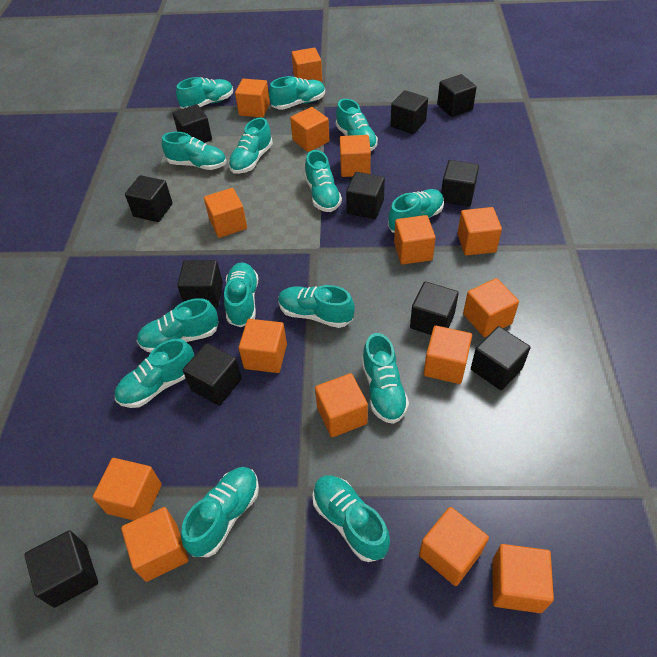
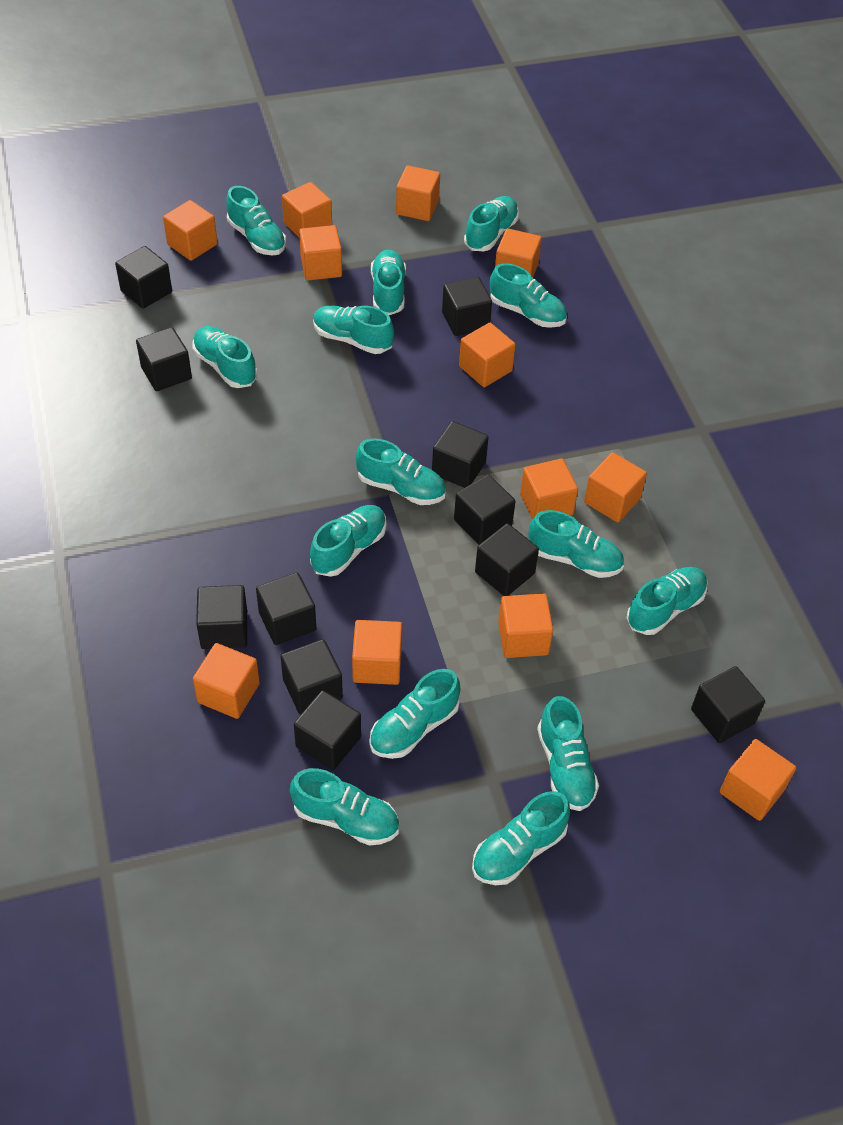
orange cube: [93,458,162,521] [121,507,189,582] [204,188,247,238] [235,79,270,118] [238,319,287,373] [290,107,330,152] [292,48,322,82] [315,373,368,437] [340,135,371,177] [394,215,436,265] [419,507,489,586] [424,325,472,384] [457,207,502,256] [463,278,519,337] [492,544,554,613] = 15 -> [163,200,217,261] [193,643,260,719] [282,182,332,238] [299,225,342,281] [352,620,402,685] [396,165,440,221] [459,323,516,387] [495,228,542,278] [498,594,553,658] [520,459,578,520] [584,452,647,523] [720,739,796,821] = 12

